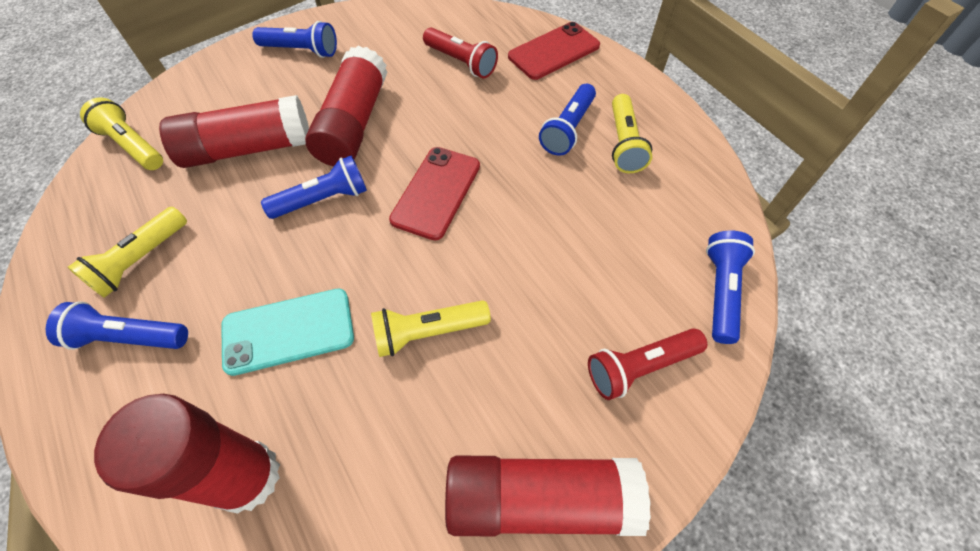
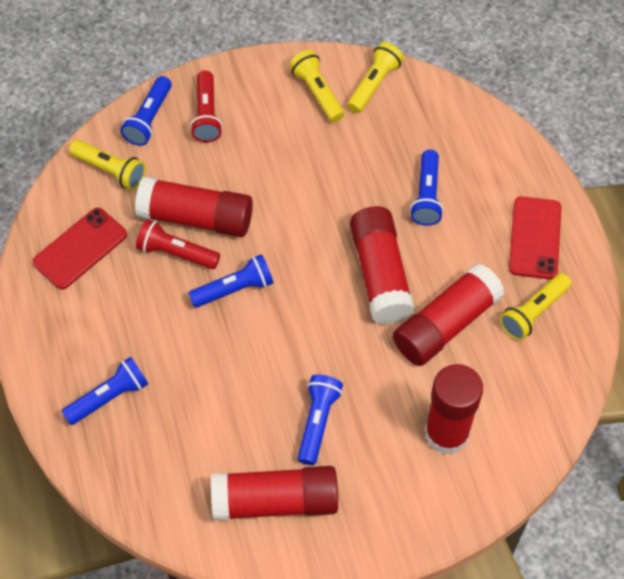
red glue stick: [94,394,280,514] [159,95,309,168] [305,46,388,166] [445,456,651,536] = 4 -> [135,177,253,237] [211,466,338,521] [350,206,414,324] [393,263,505,366] [425,364,483,455] = 5
turquoise phone: [221,289,354,376] = 1 -> none = 0

